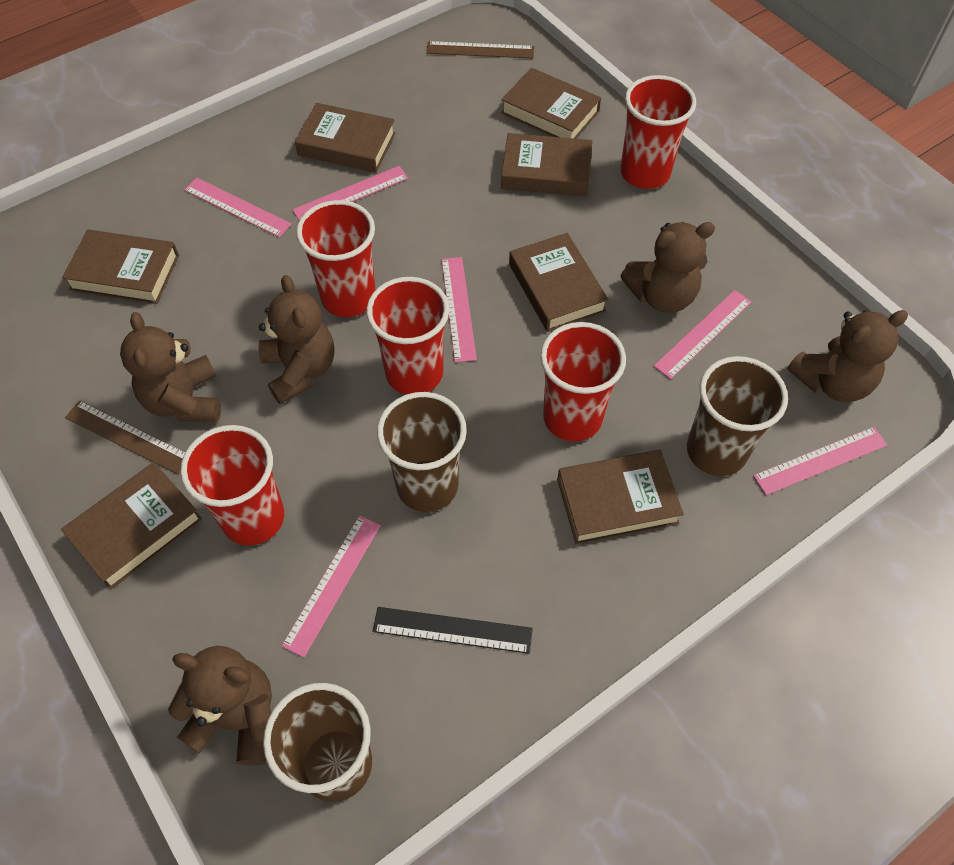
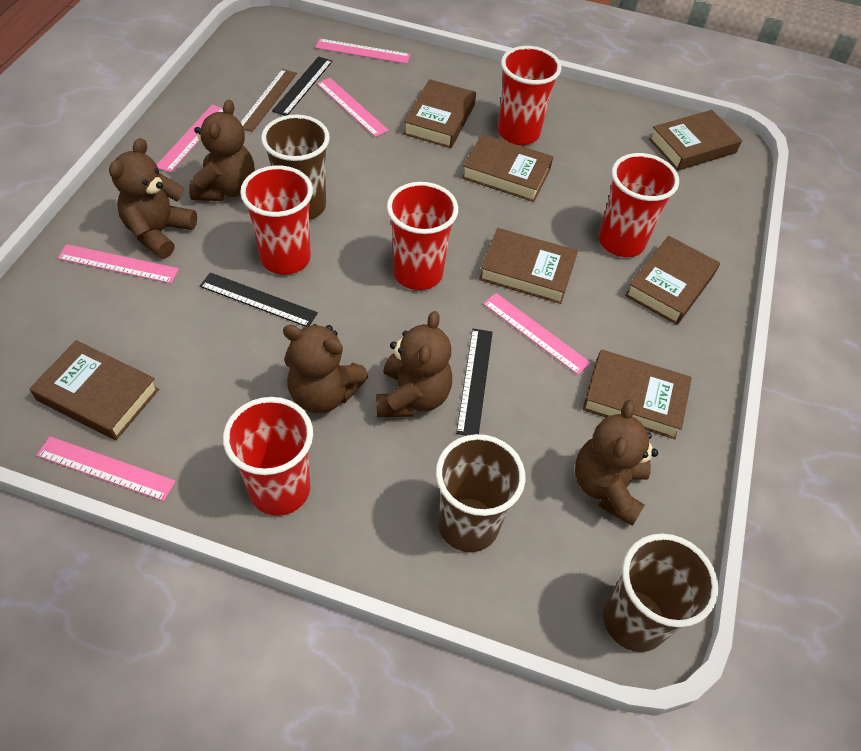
black ruler: [373,607,533,654] = 1 -> [200,272,318,327] [272,56,333,116] [456,329,493,436] = 3
brown ruler: [65,400,185,475] [426,41,534,59] = 2 -> [240,69,297,132] = 1

